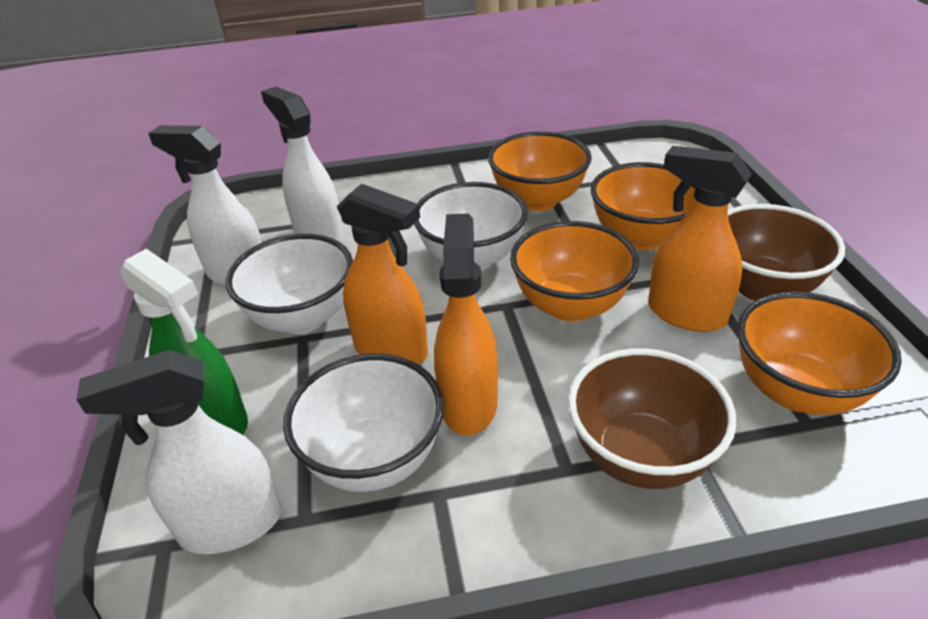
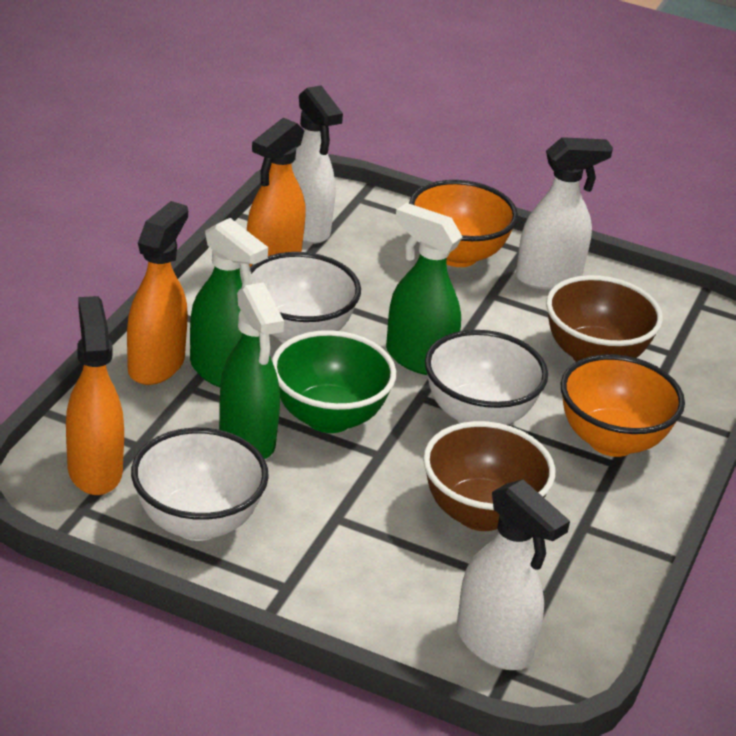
green bowl: none = 0 -> [272,330,396,433] = 1
green spray bottle: [120,249,248,435] = 1 -> [190,218,268,387] [219,282,284,459] [386,203,463,375] = 3
orange bowl: [488,131,592,211] [510,221,639,322] [591,162,695,250] [737,292,902,415] = 4 -> [409,180,518,267] [561,354,685,457] = 2

